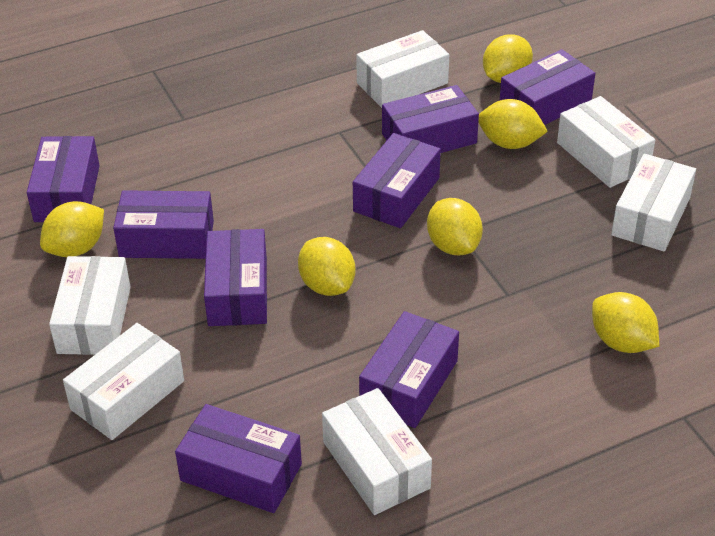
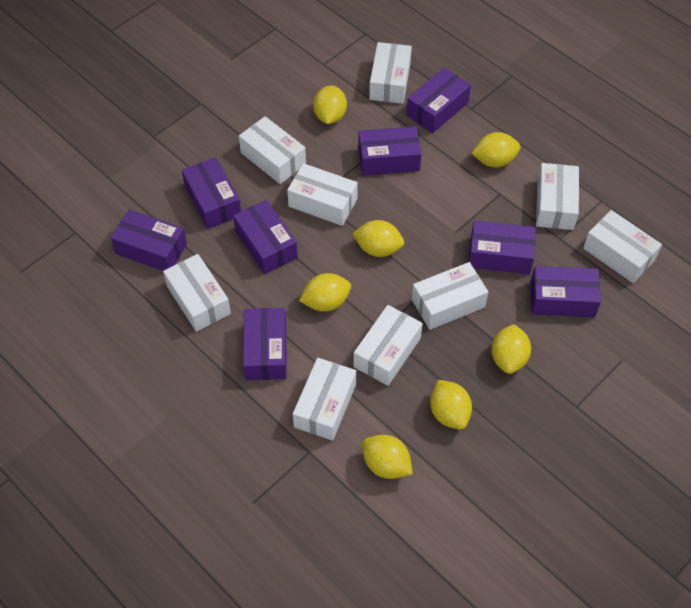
white box: [49,256,130,355] [63,323,184,440] [322,388,432,515] [356,30,449,108] [557,96,655,188] [611,154,696,251] = 6 -> [163,254,231,332] [239,116,306,184] [287,163,358,226] [293,358,356,441] [353,305,423,386] [369,42,412,104] [412,262,488,330] [536,163,579,230] [583,210,662,283] = 9
yellow lemon: [40,201,104,257] [298,237,356,296] [427,198,483,255] [478,99,548,149] [483,34,533,83] [592,292,659,353] = 6 -> [299,273,351,312] [313,86,347,124] [352,220,404,257] [362,435,413,479] [430,380,472,430] [471,132,521,168] [491,324,531,374] = 7

